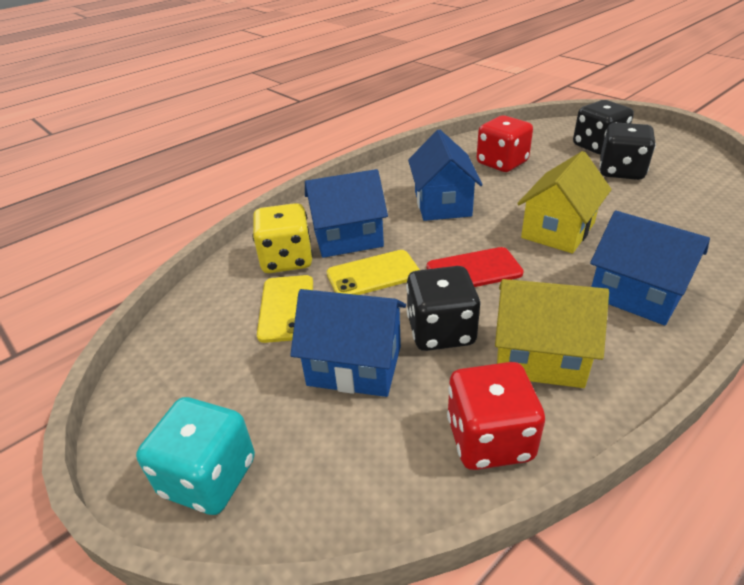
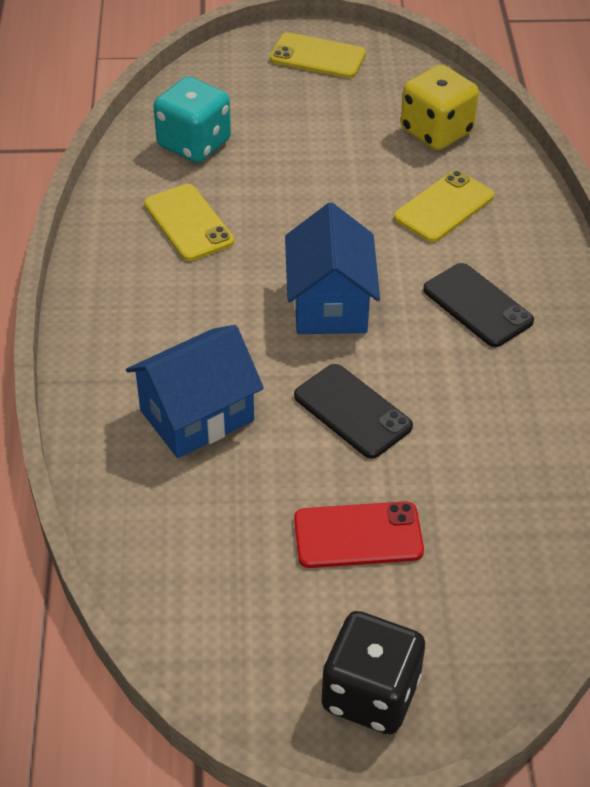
black dice: [406,266,481,351] [573,100,634,154] [599,122,656,180] = 3 -> [322,611,425,734] = 1
black phone: none = 0 -> [294,364,413,459] [423,263,534,347] = 2
blue house: [290,289,406,397] [305,169,388,258] [408,129,483,221] [590,211,710,325] = 4 -> [126,325,264,458] [285,203,380,334] = 2
red dice: [447,362,545,470] [477,116,533,172] = 2 -> none = 0
yellow house: [495,279,609,388] [517,151,612,253] = 2 -> none = 0
yellow phone: [257,275,313,343] [327,250,420,295] = 2 -> [144,184,234,261] [270,32,366,78] [394,170,494,242] = 3

